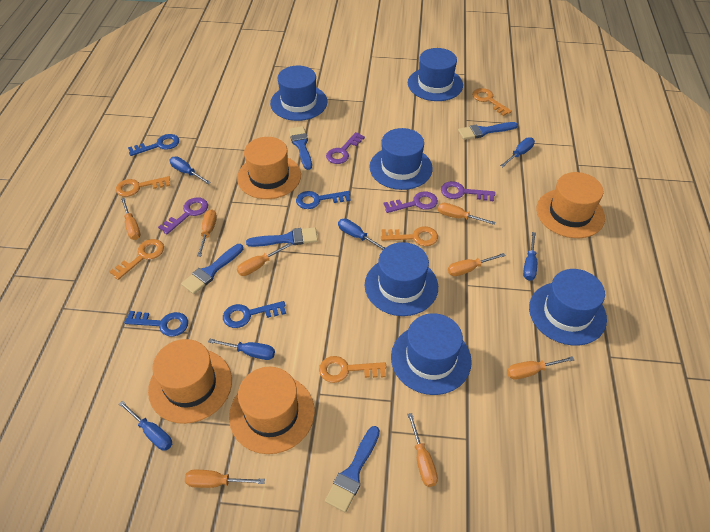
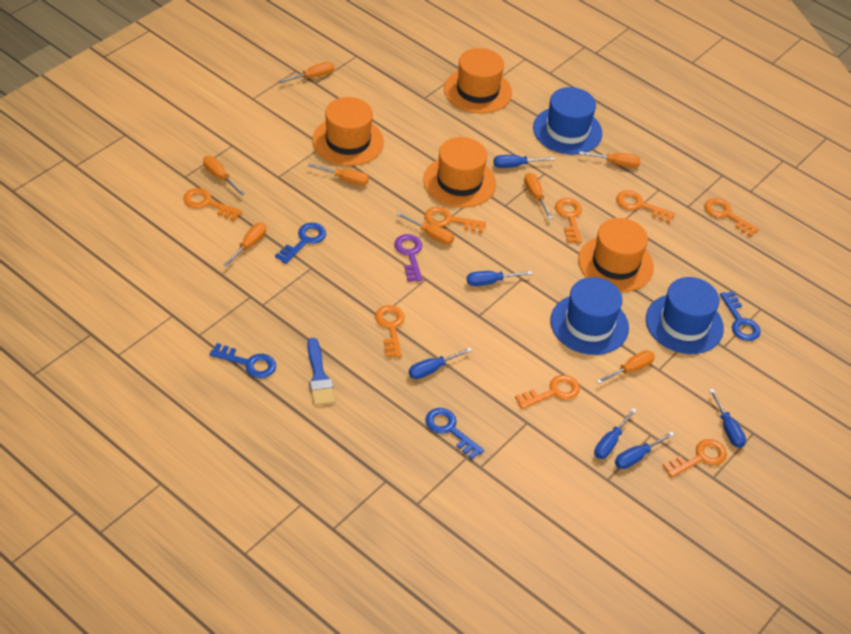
blue brush: [181,244,243,294] [246,227,318,247] [289,126,312,170] [325,426,380,512] [458,122,518,140] = 5 -> [307,338,335,406] = 1
blue hat: [270,66,327,121] [365,242,438,316] [370,128,433,190] [391,313,472,395] [408,48,463,101] [529,269,607,346] = 6 -> [533,87,602,154] [550,277,629,355] [646,277,724,354] = 3
orange key: [109,239,164,280] [116,176,170,197] [319,356,386,383] [381,226,438,246] [472,88,512,116] = 5 -> [183,188,242,221] [375,305,405,357] [425,206,486,233] [515,375,580,409] [555,198,582,243] [616,190,675,223] [662,439,727,478] [705,198,759,237] = 8
purple key: [158,197,208,234] [326,132,365,164] [384,191,438,213] [441,181,495,202] = 4 -> [394,234,423,282] = 1

